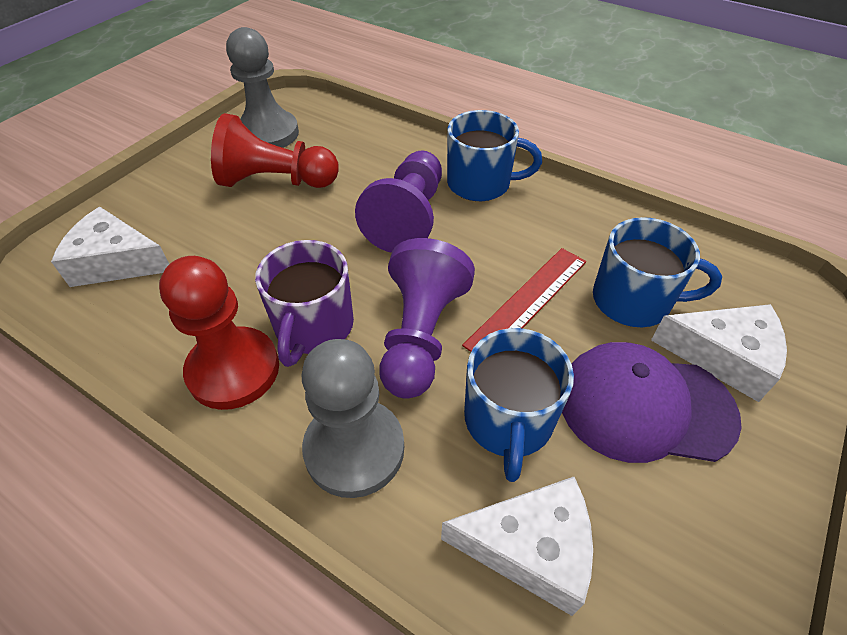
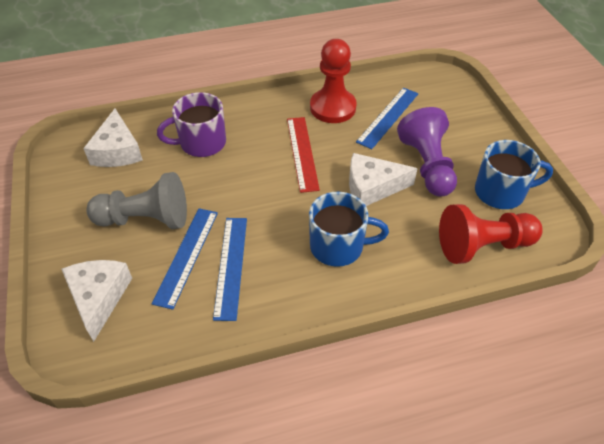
blue mug: [447,110,542,201] [464,328,574,482] [593,217,722,327] = 3 -> [309,192,389,267] [475,140,553,209] = 2
blue ruler: none = 0 -> [152,208,218,310] [213,218,247,321] [356,88,418,149] = 3
grey pawn: [226,27,299,148] [302,339,404,498] = 2 -> [86,172,187,229] = 1
purple cap: [562,342,742,463] = 1 -> none = 0
purple pawn: [355,151,442,253] [379,238,475,399] = 2 -> [397,107,457,196] = 1

